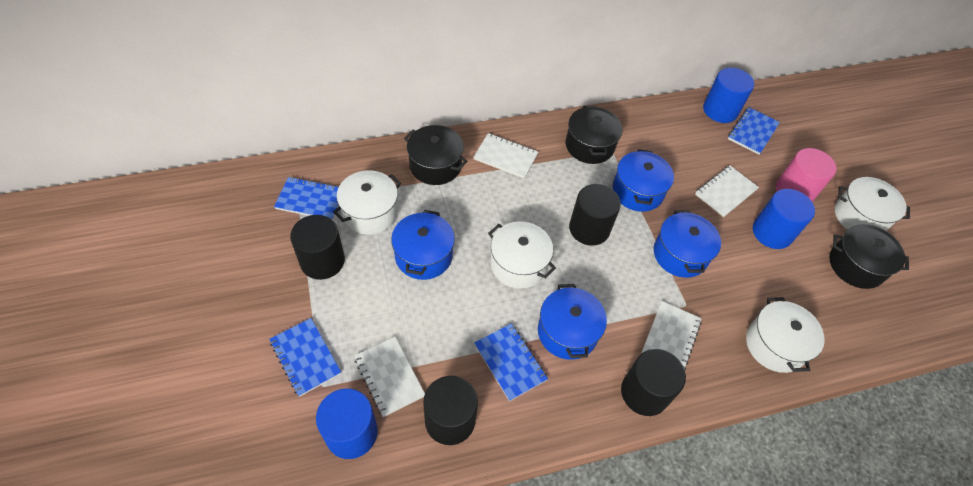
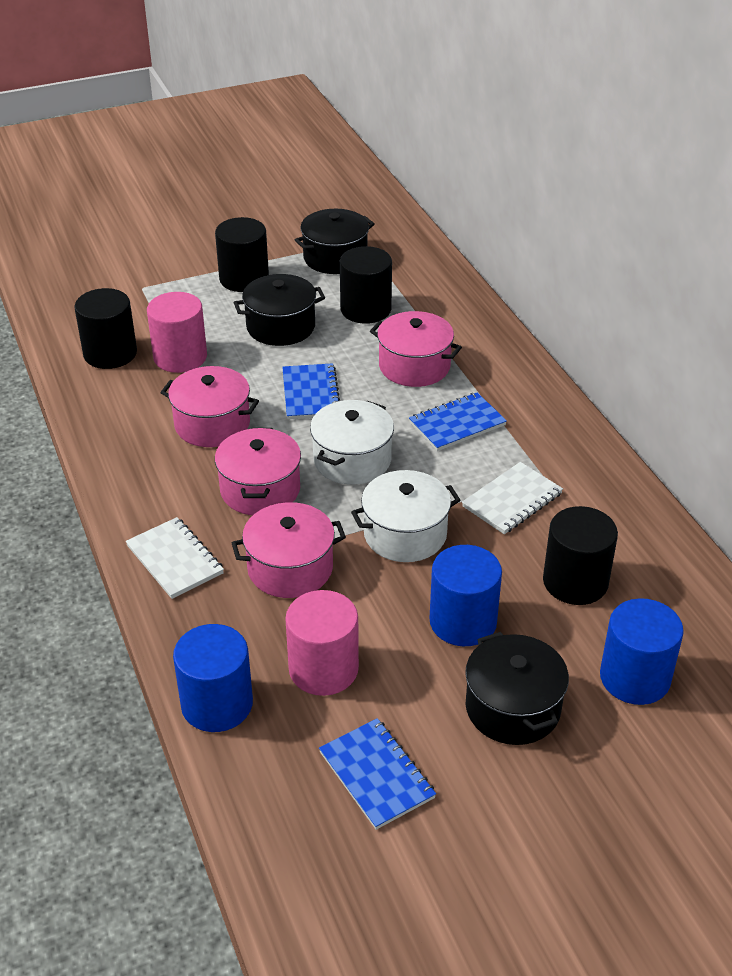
blue notebook: [269,318,341,397] [274,177,339,220] [474,323,548,401] [728,107,780,155] = 4 -> [282,363,340,419] [319,718,436,830] [409,392,507,451] = 3
blue pot: [391,210,455,280] [538,284,607,360] [612,149,674,212] [654,210,721,278] = 4 -> none = 0
pink cylinder: [776,148,836,202] = 1 -> [147,292,207,373] [285,590,359,696] = 2
pink pot: none = 0 -> [160,366,259,447] [215,428,301,515] [232,502,346,598] [370,311,462,387] = 4
white notebook: [354,337,425,417] [474,133,538,179] [641,301,702,370] [695,166,759,217] = 4 -> [126,517,224,599] [462,462,563,534] = 2
white pot: [333,170,401,235] [488,221,556,289] [746,297,825,373] [835,177,910,231] = 4 -> [310,400,394,485] [351,470,460,562] = 2

